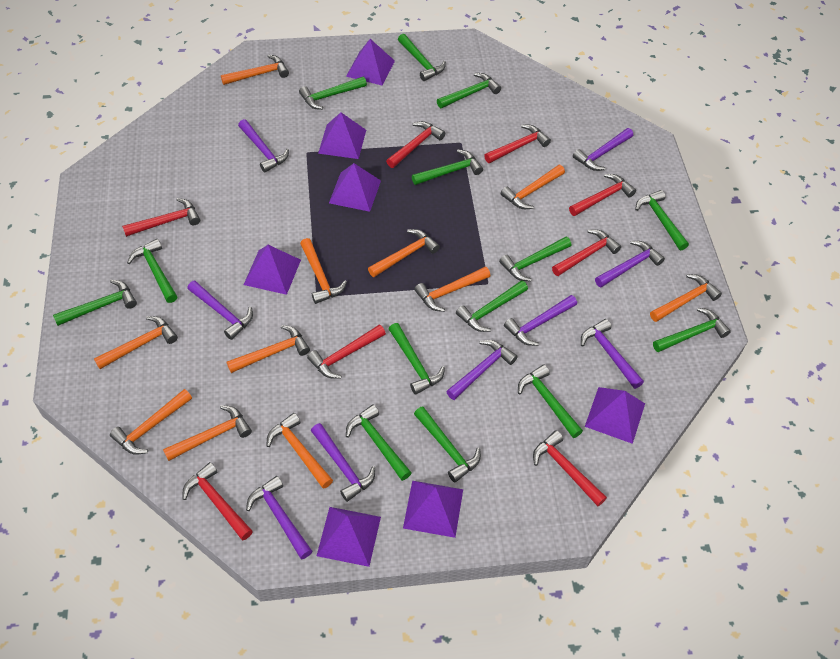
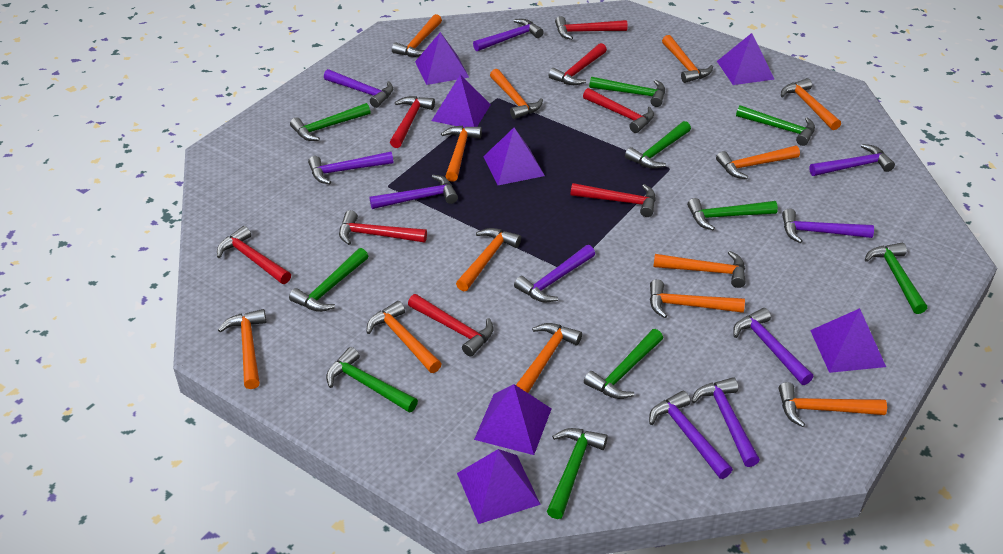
green hammer: [53,280,137,326] [127,239,178,303] [299,77,367,110] [346,405,412,481] [389,323,445,395] [398,34,446,81] [412,150,483,185] [414,406,481,482] [437,73,501,108] [456,280,528,332] [499,237,571,281] [518,365,583,438] [635,190,689,250] [653,308,731,352] = 14 -> [289,248,368,312] [290,103,371,141] [326,347,418,413] [547,428,608,519] [584,329,663,399] [589,77,665,107] [625,121,691,169] [687,198,778,230] [736,105,815,146] [865,243,927,314] = 10
orange hammer: [94,316,178,369] [110,389,192,455] [163,405,252,461] [221,55,289,85] [227,325,310,373] [266,413,333,489] [300,238,347,304] [368,229,440,277] [414,267,490,312] [501,165,565,209] [650,274,722,322] = 11 -> [218,309,266,389] [366,301,441,373] [392,14,442,57] [441,126,482,182] [456,228,521,291] [490,69,543,119] [516,323,582,393] [650,279,745,318] [653,251,745,288] [662,35,713,83] [716,146,800,179] [778,382,887,427] [781,78,841,130] = 13
purple hammer: [187,281,253,340] [238,119,289,173] [246,476,312,559] [311,423,375,502] [446,340,518,400] [504,295,577,346] [573,128,633,171] [581,319,644,389] [595,241,665,287] = 9 -> [308,152,393,184] [324,69,393,108] [370,175,458,209] [473,19,544,51] [514,245,595,302] [649,391,733,479] [691,377,760,467] [733,308,813,385] [782,209,874,243] [809,144,895,176] = 10

